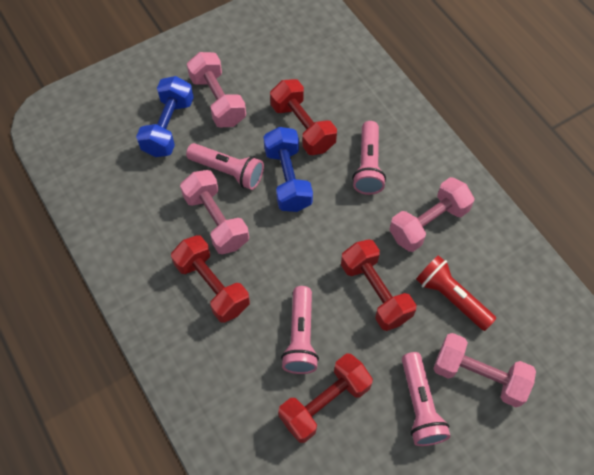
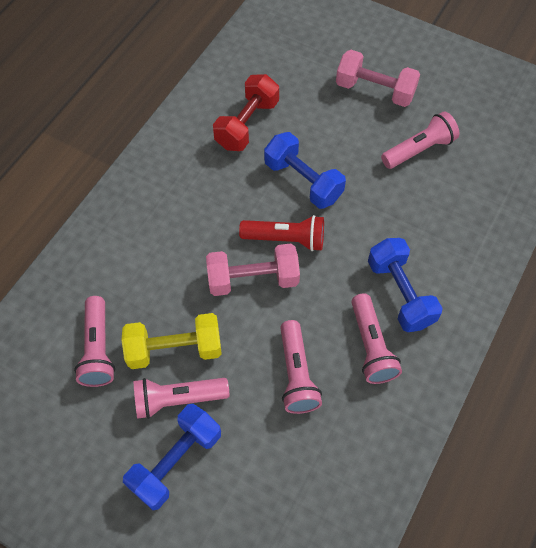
blue dumbbell: [136,76,194,157] [263,127,313,212] = 2 -> [123,404,221,510] [264,132,346,209] [368,238,443,332] = 3
pink dumbbell: [180,170,249,255] [187,52,246,128] [389,177,475,252] [433,333,536,407] = 4 -> [206,244,300,296] [336,50,420,107] = 2
pink flashlight: [186,143,264,190] [281,286,319,374] [352,121,386,195] [402,352,450,446] = 4 -> [74,296,115,387] [134,378,229,419] [280,320,322,414] [351,293,402,384] [381,111,460,169] = 5
red dumbbell: [171,235,250,323] [270,79,337,155] [278,354,373,443] [341,239,416,331] = 4 -> [213,74,279,151] = 1
yellow dumbbell: none = 0 -> [122,313,222,369] = 1

